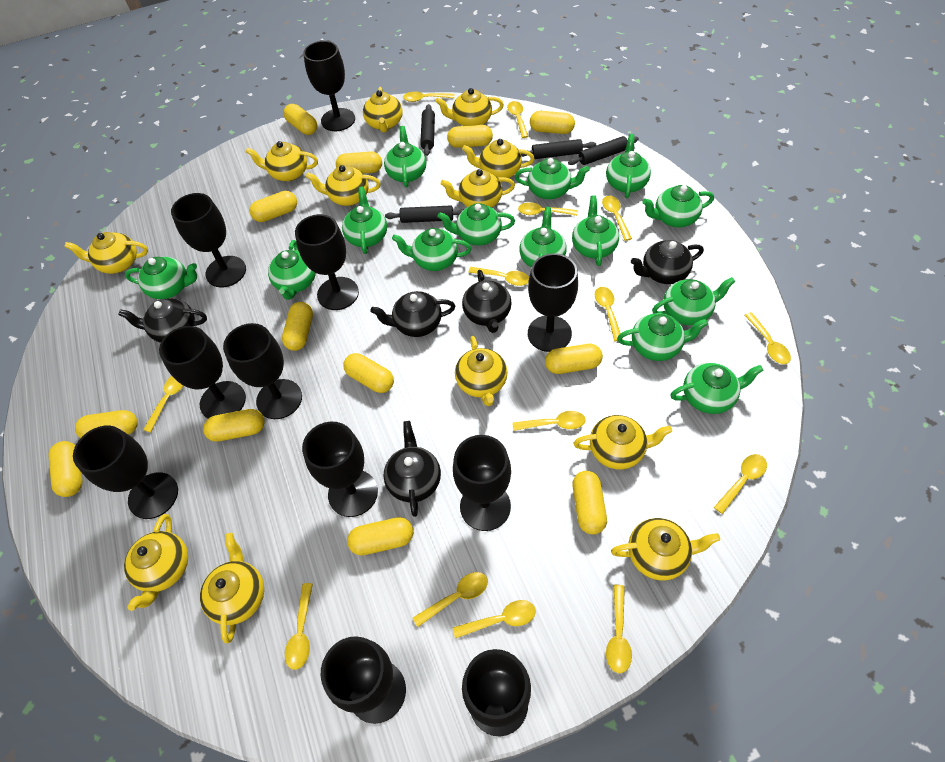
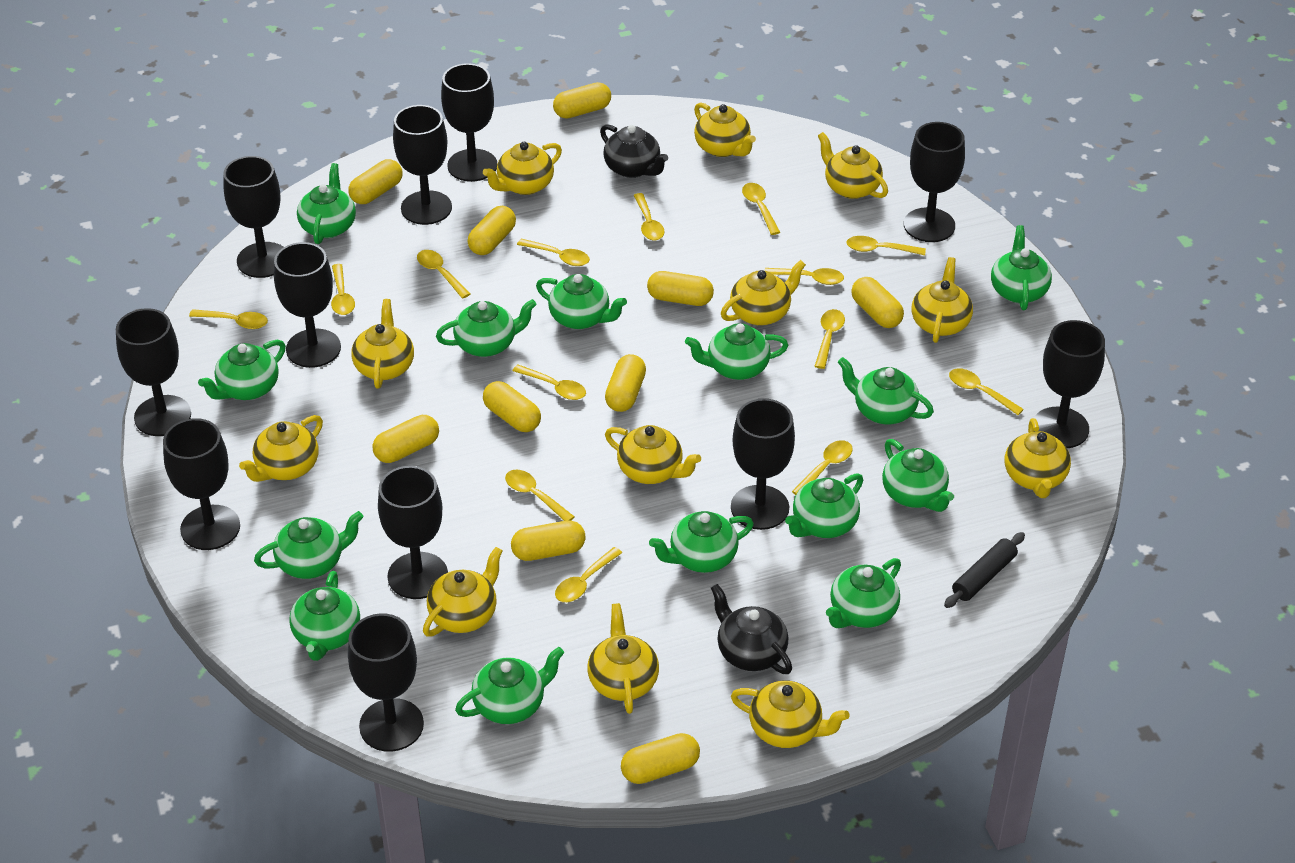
black rolling pin: [385,206,464,223] [420,104,435,156] [521,139,596,159] [568,136,639,165] = 4 -> [944,532,1025,608] = 1
black teapot: [118,298,207,343] [370,291,456,337] [383,421,441,517] [462,270,512,333] [631,240,704,284] = 5 -> [600,124,668,178] [711,584,792,674] = 2
yellow capsule: [49,441,82,497] [75,410,138,438] [203,409,265,442] [250,191,297,222] [282,302,313,351] [283,104,318,135] [336,152,382,174] [343,353,394,393] [347,517,413,556] [447,125,493,148] [530,111,575,134] [545,344,603,374] [572,471,607,535] = 13 -> [348,159,402,204] [372,415,439,463] [468,206,516,255] [483,381,541,432] [511,520,586,561] [553,82,611,119] [605,354,646,412] [621,733,700,784] [647,271,714,306] [851,277,904,328] = 10

